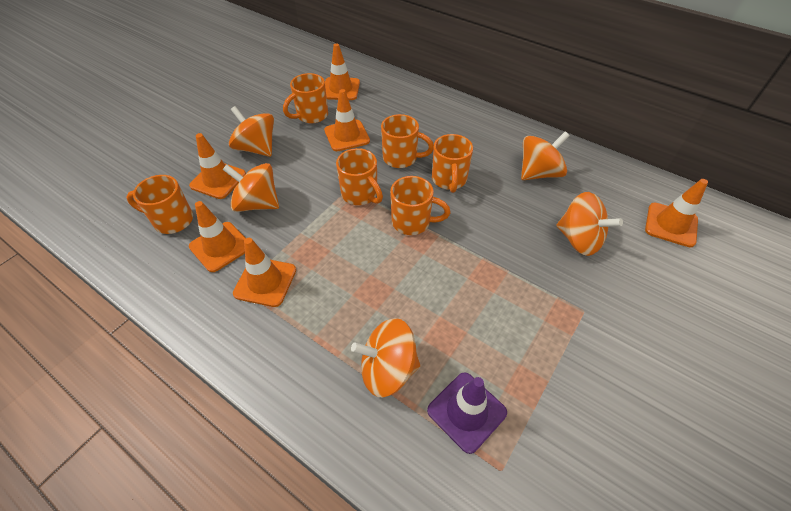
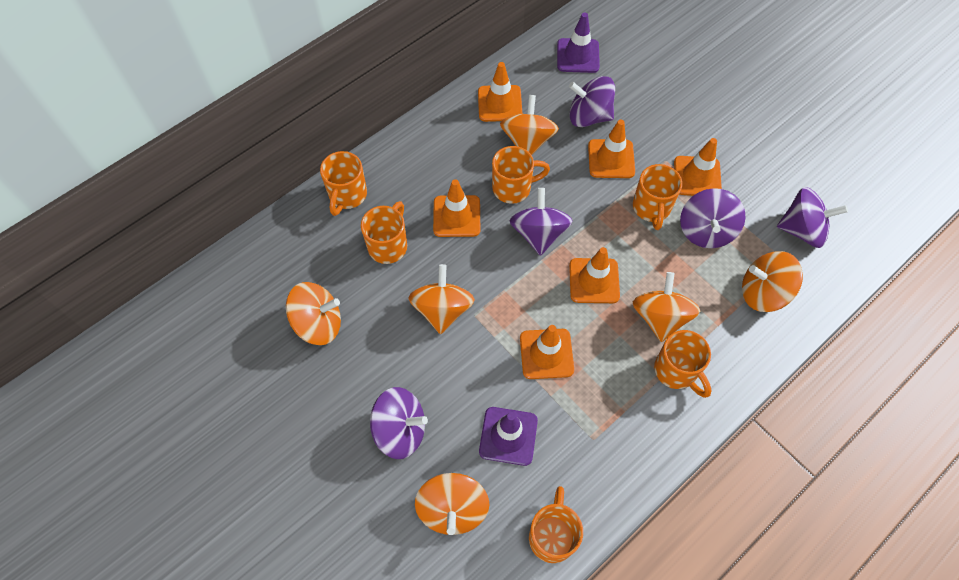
orange spinning top: [222,163,279,212] [229,106,274,157] [351,318,420,397] [521,132,570,180] [556,192,623,256] = 5 -> [286,282,341,345] [409,264,475,334] [415,473,489,535] [500,95,559,155] [633,272,700,342] [742,251,803,312] = 6
purple spinning top: none = 0 -> [370,387,428,459] [510,188,573,256] [569,76,615,127] [680,188,746,248] [777,187,848,248] = 5
purple traffic cone: [427,372,507,454] = 1 -> [479,407,538,466] [557,13,600,73] = 2

